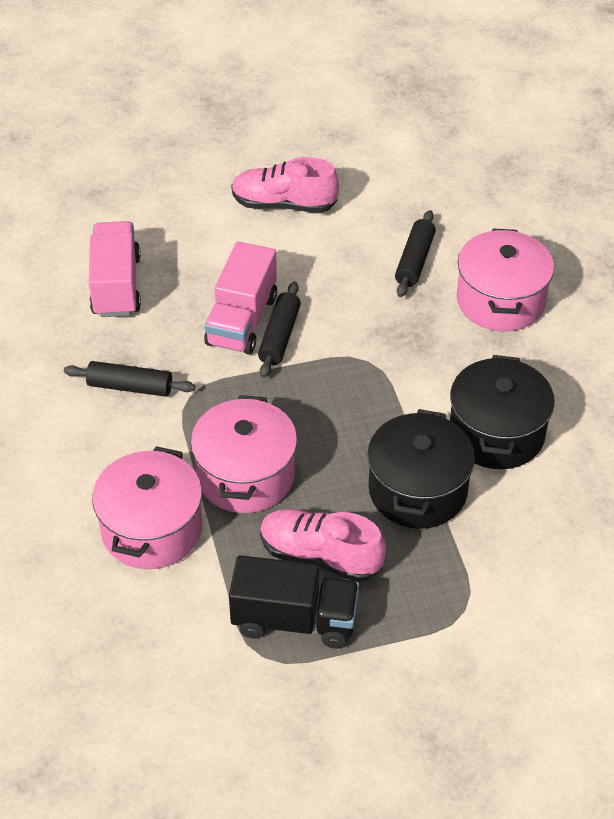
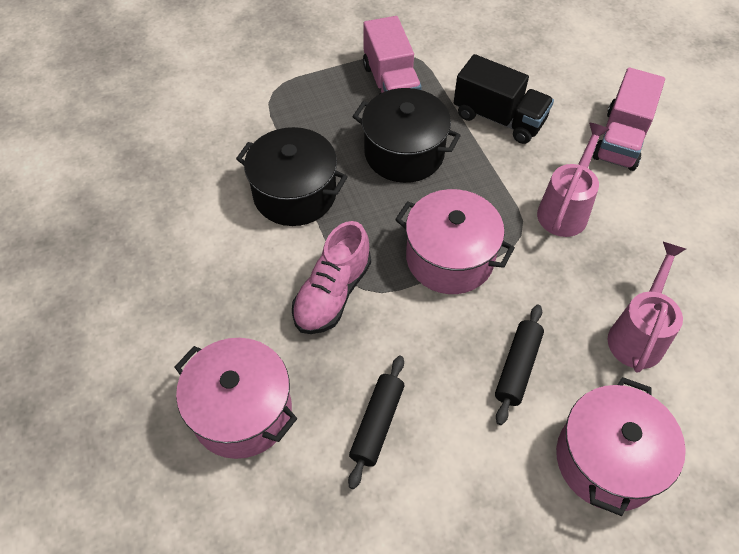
black rolling pin: [64,361,195,397] [258,282,301,378] [395,210,436,297] = 3 -> [348,356,404,489] [495,305,544,425] = 2
pink shoe: [231,157,339,213] [260,509,386,582] = 2 -> [292,221,371,334] = 1
pink watering can: none = 0 -> [537,122,610,237] [608,242,686,373] = 2

